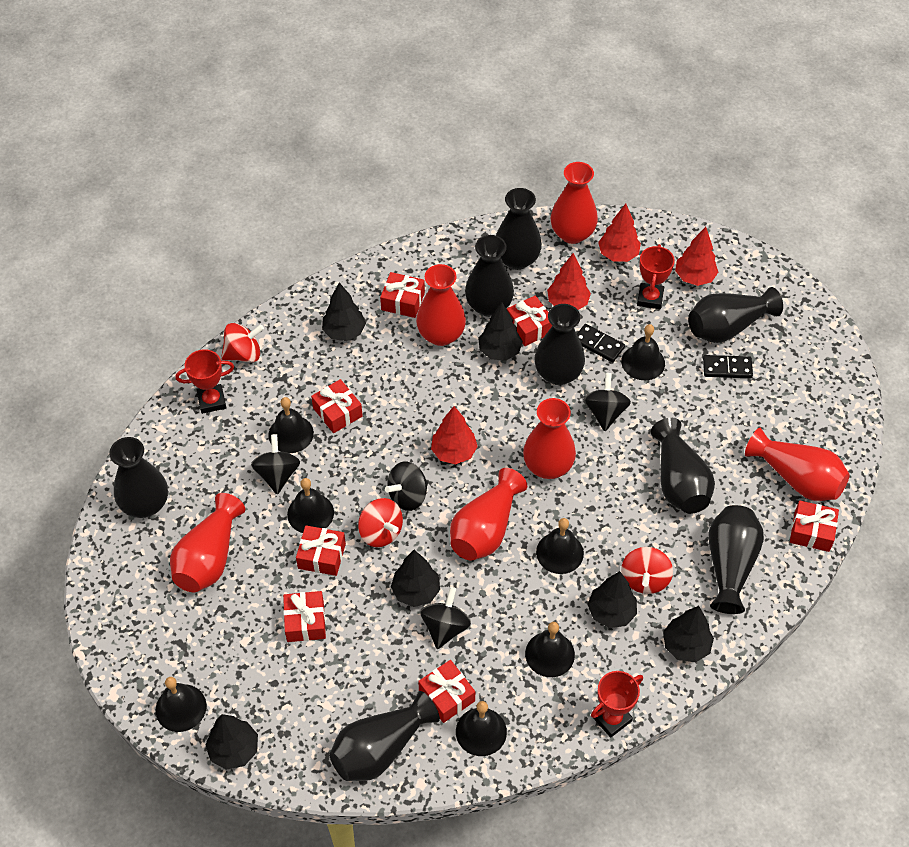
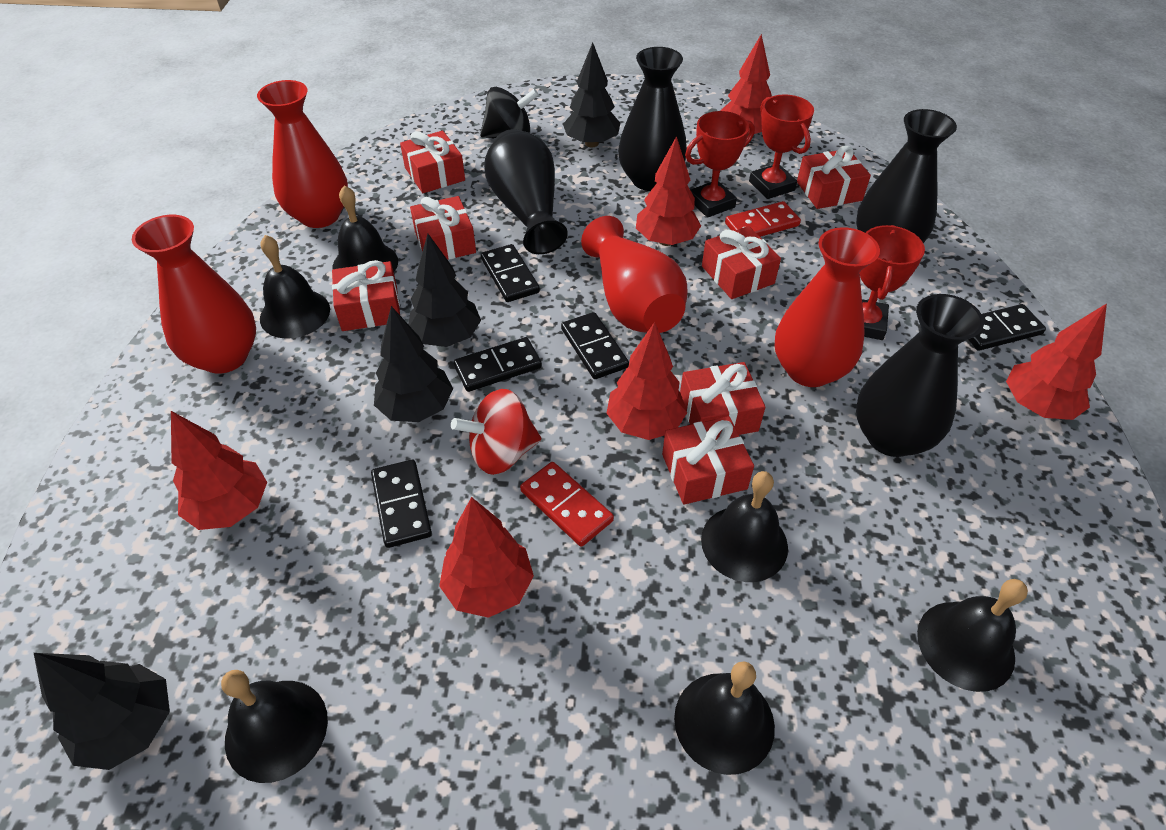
black bell: [156,677,207,732] [268,397,314,453] [287,478,334,533] [456,701,507,756] [525,622,575,677] [536,518,584,574] [621,324,665,380] = 7 -> [221,670,328,783] [260,235,330,339] [333,185,398,272] [674,661,775,775] [701,471,788,582] [917,579,1028,692] = 6
black domino: [577,324,625,362] [703,355,753,378] = 2 -> [371,460,432,548] [454,337,542,392] [481,244,540,302] [561,312,629,379] [968,304,1046,351] = 5
black spinning top: [251,434,300,494] [385,461,428,511] [420,587,471,649] [583,373,631,431] = 4 -> [480,87,539,138] = 1
black tree: [205,714,258,770] [322,282,366,341] [391,550,440,607] [478,303,523,361] [587,571,637,628] [663,606,714,662] = 6 -> [34,653,170,770] [374,306,453,422] [408,234,481,347] [563,42,620,147] = 4
black vase: [109,437,168,518] [329,691,440,781] [465,235,514,317] [496,188,542,270] [534,304,585,385] [651,418,715,514] [688,287,783,343] [708,505,764,614] = 8 -> [484,129,568,254] [618,47,687,191] [856,109,957,243] [856,294,984,457] = 4
red domino: none = 0 -> [520,462,614,547] [725,201,801,237] = 2
red spinning top: [221,323,264,363] [358,498,403,547] [621,547,673,594] = 3 -> [451,389,541,475] = 1
red tree: [431,406,478,464] [547,253,591,310] [598,204,641,262] [675,227,718,286] = 4 -> [171,411,267,530] [439,497,534,618] [607,322,687,440] [636,136,701,246] [720,34,772,134] [1006,303,1107,420] = 6
red vase: [170,493,245,592] [416,264,466,346] [450,468,527,561] [523,398,576,479] [551,162,598,244] [745,428,850,501] = 6 -> [132,215,256,374] [257,80,348,228] [581,216,687,333] [775,227,880,387] = 4

